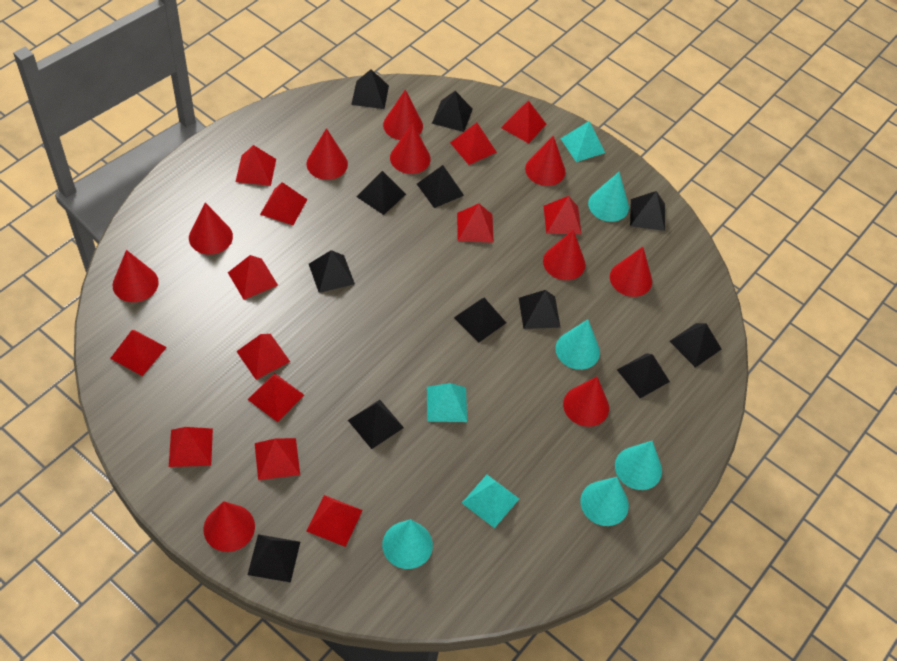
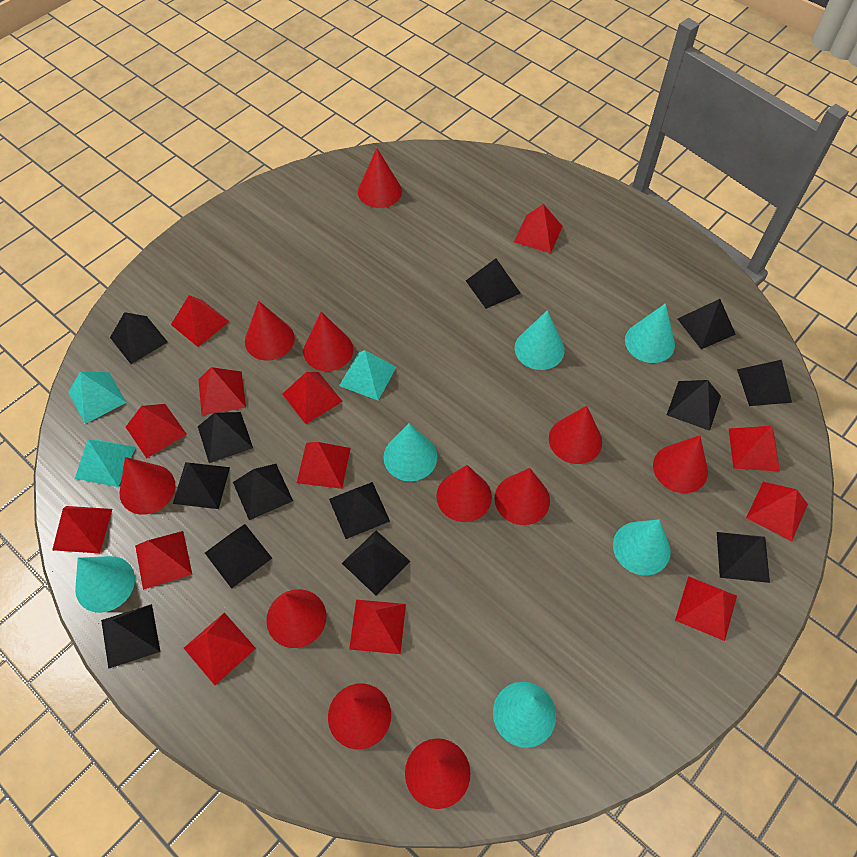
black pyramid: [248,534,300,583] [309,250,355,293] [348,400,404,449] [351,69,389,109] [357,171,406,215] [417,165,464,208] [432,91,473,132] [454,298,506,342] [519,290,561,329] [617,353,670,398] [630,191,665,231] [669,323,722,368] = 12 -> [101,604,160,669] [110,312,168,364] [173,462,230,509] [198,412,253,463] [205,524,272,589] [233,464,293,520] [329,482,390,539] [342,530,411,596] [466,258,521,309] [667,380,721,431] [678,299,736,349] [717,532,770,583] [737,360,792,406] = 13
red cone: [112,250,159,302] [189,203,233,255] [203,501,255,552] [307,128,348,180] [383,90,423,140] [390,123,431,174] [525,136,565,186] [543,230,585,280] [563,377,609,427] [610,247,652,297] = 10 -> [120,457,175,515] [245,301,295,361] [266,589,326,648] [303,312,353,371] [328,683,391,749] [358,148,402,208] [405,738,470,809] [436,465,492,522] [494,468,550,525] [549,406,602,464] [653,435,708,493] = 11
turquoise cone: [382,519,433,569] [555,319,600,370] [580,477,629,526] [588,172,629,222] [615,441,662,490] = 5 -> [75,556,135,613] [384,423,437,481] [493,682,556,748] [515,310,565,370] [613,519,671,575] [625,303,675,363] = 6

